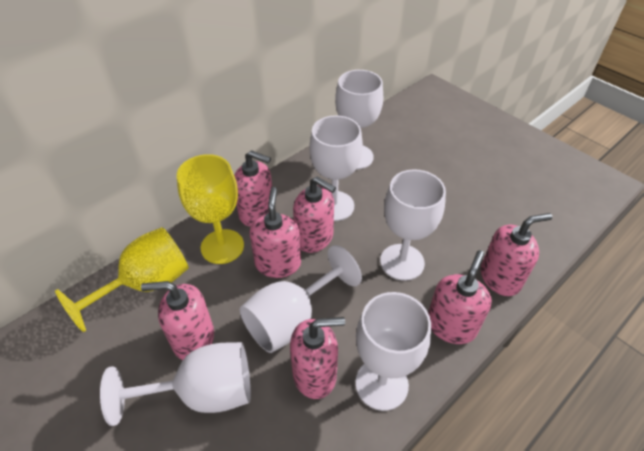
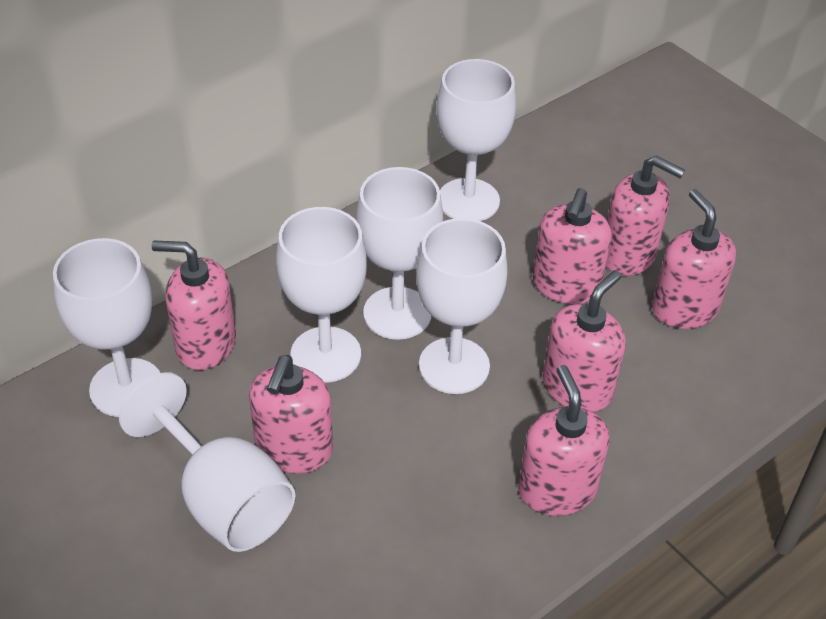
yellow goblet: [55,227,189,332] [177,154,244,264] = 2 -> none = 0

